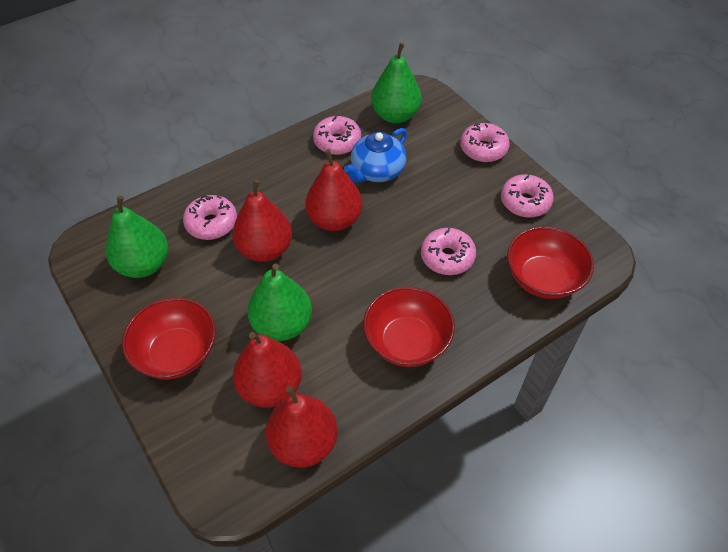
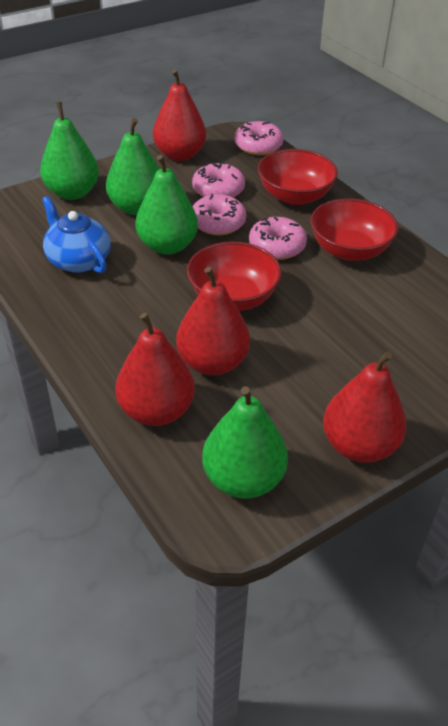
green pear: [106,196,168,278] [247,264,312,341] [371,43,422,123] = 3 -> [40,102,99,200] [106,118,159,215] [136,155,198,255] [202,386,288,499] = 4
pink donut: [183,195,237,240] [313,115,361,155] [421,228,476,275] [460,123,510,162] [501,174,554,218] = 5 -> [192,162,245,198] [193,194,246,235] [235,121,283,155] [249,217,307,260] = 4

